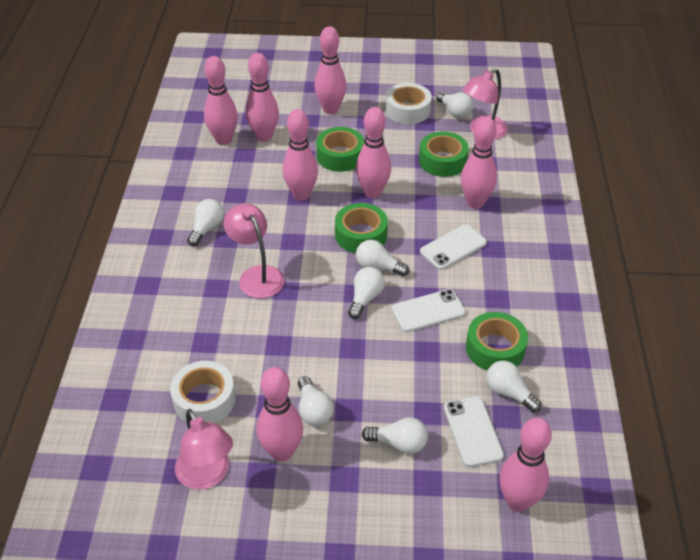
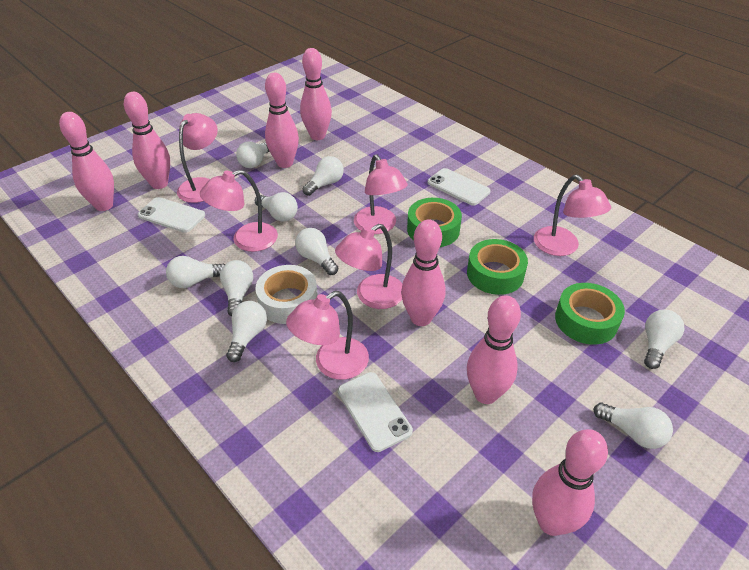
green tape: [316,127,364,172] [335,203,388,253] [419,132,469,177] [466,312,528,371] = 4 -> [407,198,462,247] [467,239,528,295] [555,283,625,345] = 3
pink bowling pin: [204,56,238,145] [246,53,279,142] [257,367,303,462] [283,109,318,201] [314,26,346,114] [356,107,391,198] [461,117,497,209] [500,418,552,512] = 8 -> [59,112,114,211] [124,92,170,189] [265,73,299,168] [300,48,332,140] [401,219,445,326] [467,295,521,404] [532,429,608,536] = 7
pink lamp: [175,409,233,490] [223,203,284,298] [463,69,508,139] = 3 -> [177,113,218,203] [200,170,278,252] [286,291,369,380] [335,224,402,309] [354,155,408,234] [534,175,611,256] = 6
white light bulb: [187,199,224,246] [298,376,334,426] [348,267,385,319] [356,240,409,276] [362,417,428,454] [436,92,473,118] [486,360,541,413] = 7 -> [166,256,225,288] [220,260,253,316] [226,301,267,362] [236,141,270,168] [255,192,298,221] [295,228,339,275] [302,156,344,196] [594,403,673,449] [644,310,684,369] = 9
white tape: [170,361,236,423] [386,83,432,124] = 2 -> [255,265,318,324] = 1

